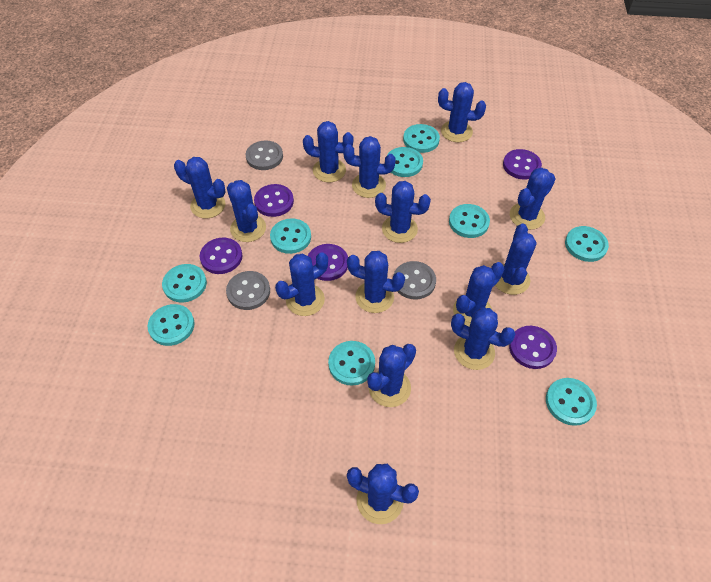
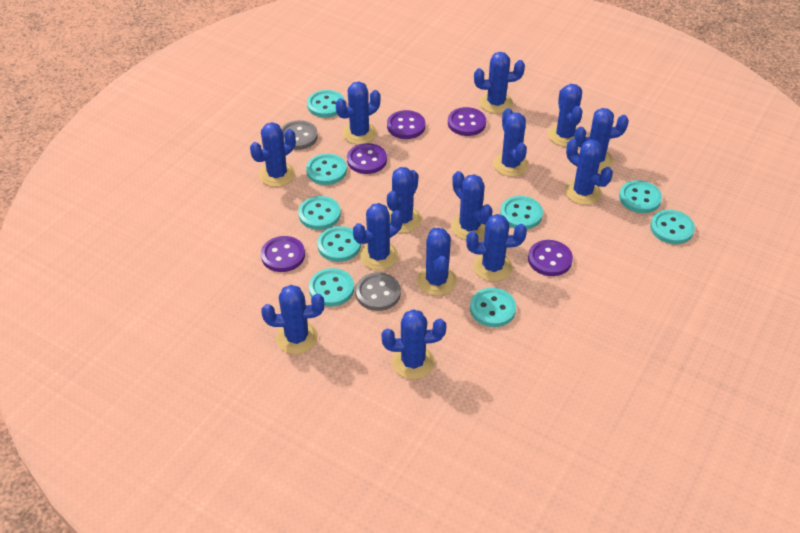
grey button: [226,271,270,310] [246,140,283,170] [394,261,436,300] = 3 -> [281,120,318,150] [355,272,401,311] = 2

